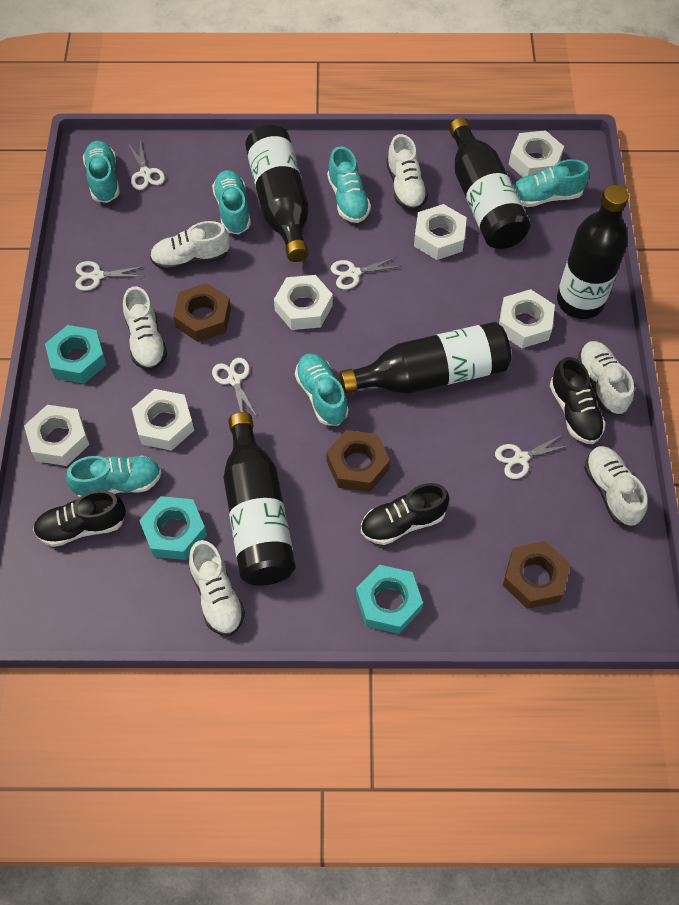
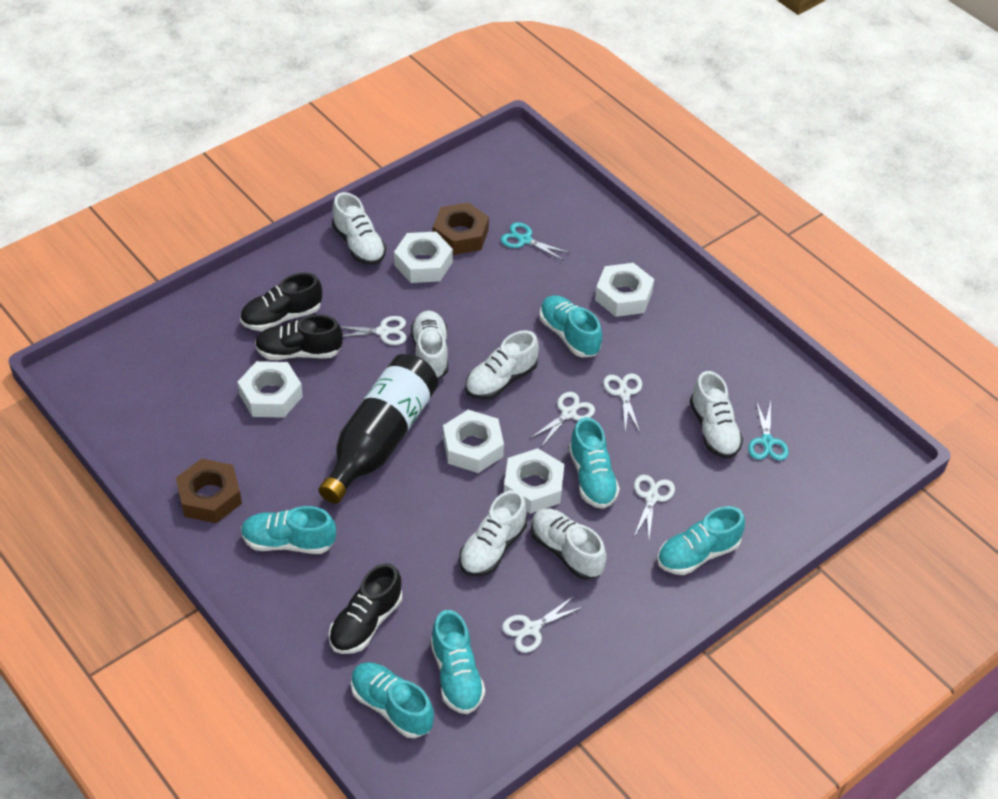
black bottle: [223,412,296,586] [245,125,309,262] [340,322,511,394] [449,117,531,249] [557,185,629,319] = 5 -> [319,354,438,504] = 1
brown nut: [173,283,231,342] [326,430,390,492] [503,541,570,609] = 3 -> [176,458,242,523] [433,202,489,255] = 2
turquoise nut: [45,325,107,384] [139,496,207,560] [356,565,423,634] = 3 -> none = 0
turquoise scissors: none = 0 -> [501,222,570,261] [748,401,789,461] = 2
white nut: [24,405,90,466] [132,389,194,451] [274,275,333,330] [414,204,467,260] [499,289,555,348] [508,130,564,177] = 6 -> [238,361,303,418] [394,232,453,283] [443,410,504,473] [504,448,565,514] [595,263,654,317] = 5

